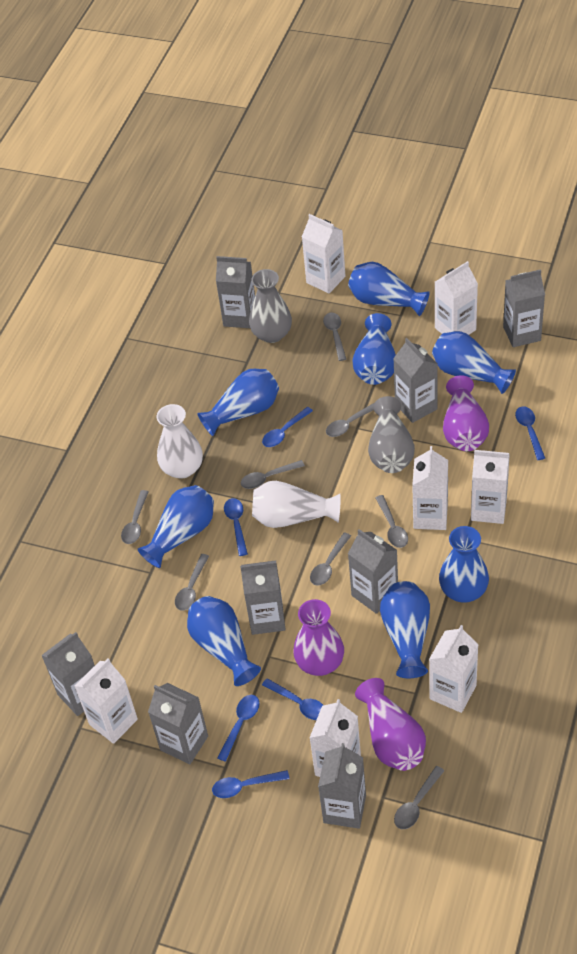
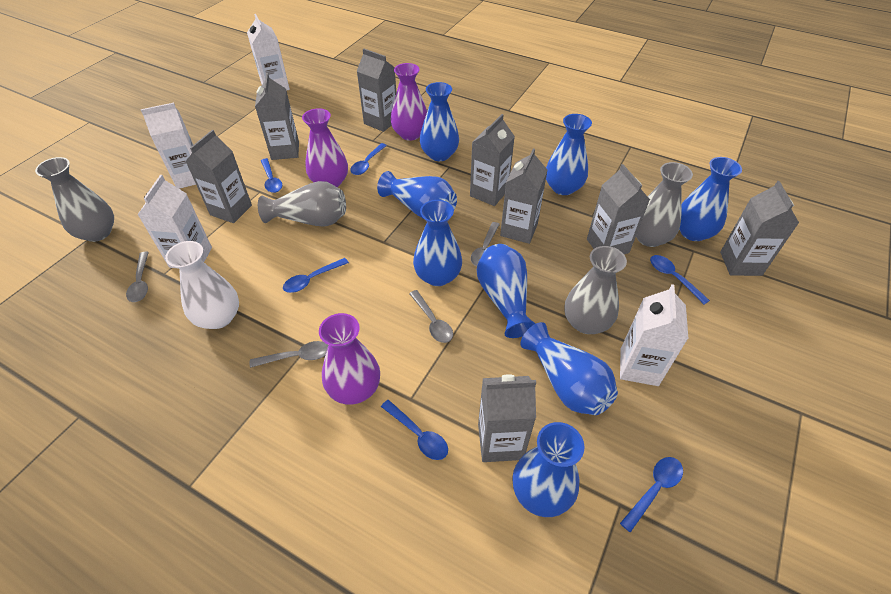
grey spoon: [121,490,149,544] [175,554,209,610] [241,460,305,489] [310,532,351,586] [323,313,346,361] [326,403,374,437] [375,495,408,548] [394,766,444,829] = 8 -> [126,252,149,302] [250,341,328,368] [409,290,453,343] [471,222,500,266] = 4
grey vase: [249,269,292,343] [368,396,415,473] = 2 -> [35,157,114,242] [258,181,346,227] [564,246,627,334] [636,162,693,247] = 4
white carton: [75,658,138,744] [302,214,345,293] [309,699,361,777] [412,446,448,530] [429,625,478,713] [435,261,478,335] [471,450,510,524] = 7 -> [137,175,212,268] [141,103,196,189] [247,14,290,91] [620,284,688,386] = 4
white vase: [157,404,203,479] [252,481,341,528] = 2 -> [165,241,239,329] = 1

